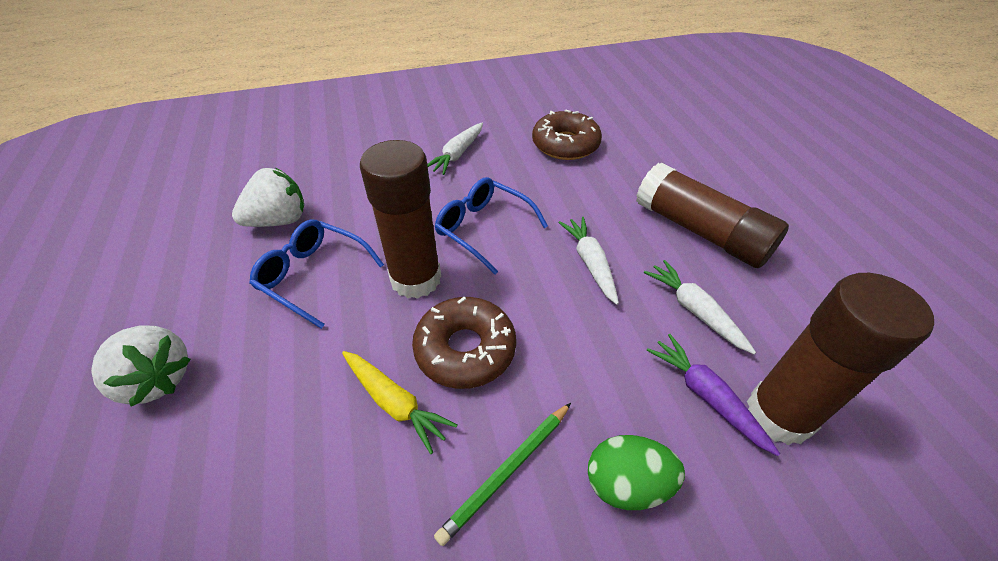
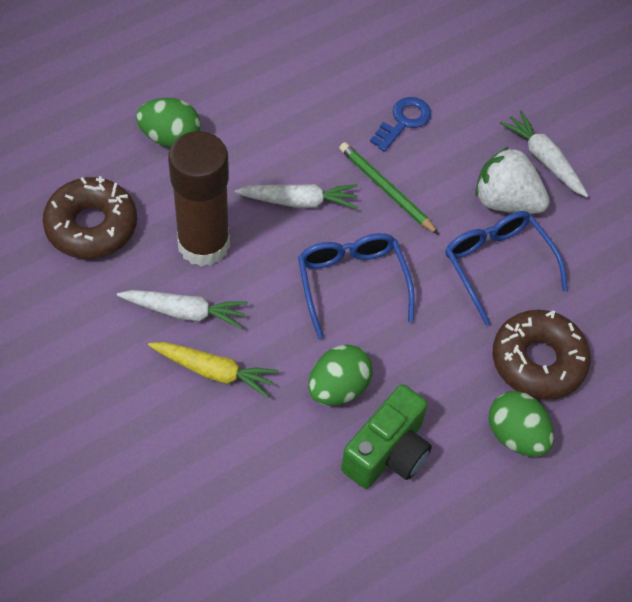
blue key: none = 0 -> [370,97,431,152] = 1
brown glue stick: [360,140,441,299] [636,163,789,268] [747,273,934,445] = 3 -> [168,131,230,267] = 1
green camera: none = 0 -> [341,384,432,489] = 1
green egg: [588,435,685,510] = 1 -> [136,98,201,147] [308,345,373,406] [488,391,554,457] = 3
purple carrot: [647,334,780,456] = 1 -> none = 0
white strawberry: [91,326,191,407] [232,168,304,227] = 2 -> [475,147,550,214] = 1

